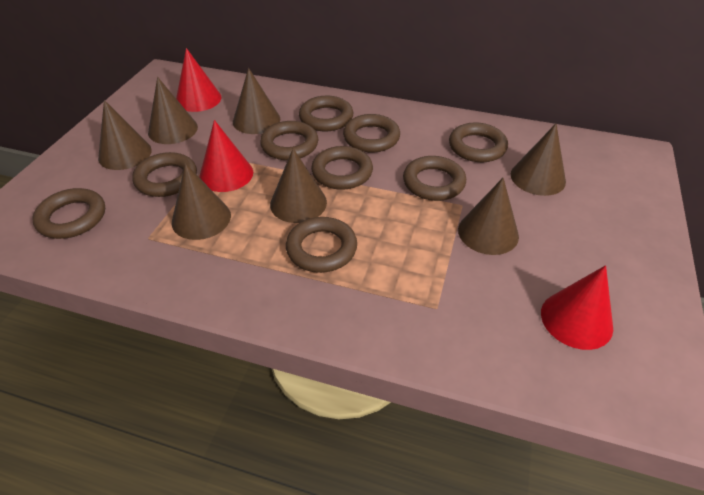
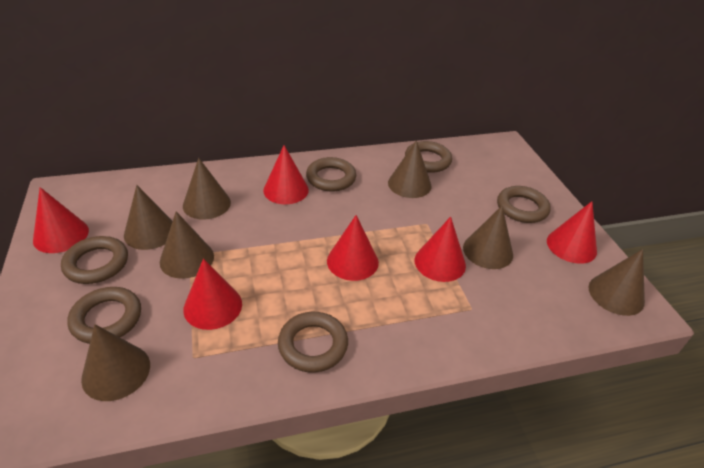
brown ring: [32,188,105,239] [132,152,197,197] [260,121,318,160] [286,217,357,273] [299,96,354,131] [311,146,373,190] [343,114,400,153] [403,156,466,201] [449,123,508,162] = 9 -> [61,236,128,284] [67,287,141,344] [278,312,348,373] [306,157,356,192] [405,141,452,173] [497,186,551,223] = 6
red cone: [176,48,221,112] [199,120,253,192] [541,265,613,350] = 3 -> [33,187,89,253] [183,259,242,330] [263,145,309,204] [327,215,379,281] [415,217,466,282] [547,201,597,264] = 6

